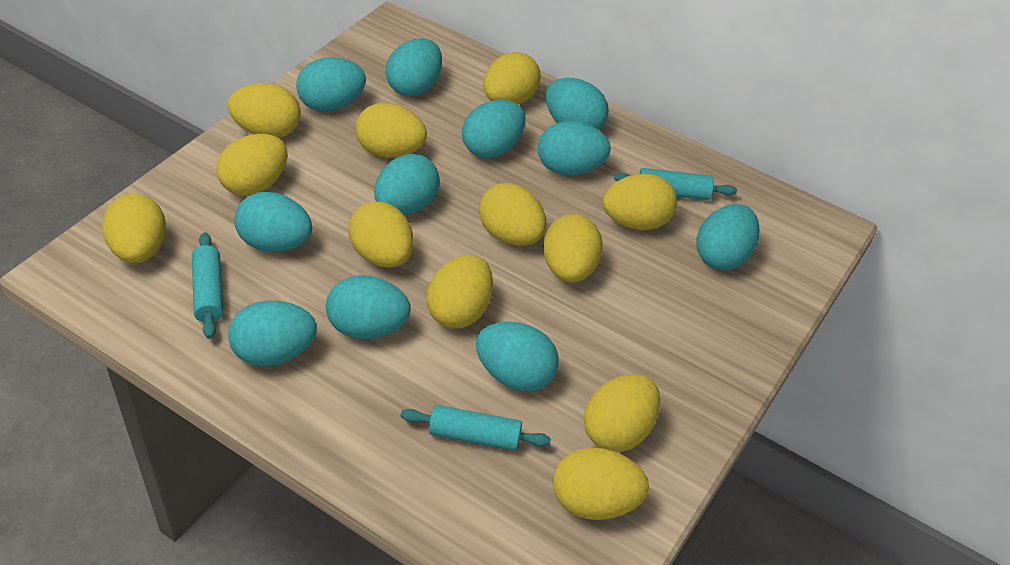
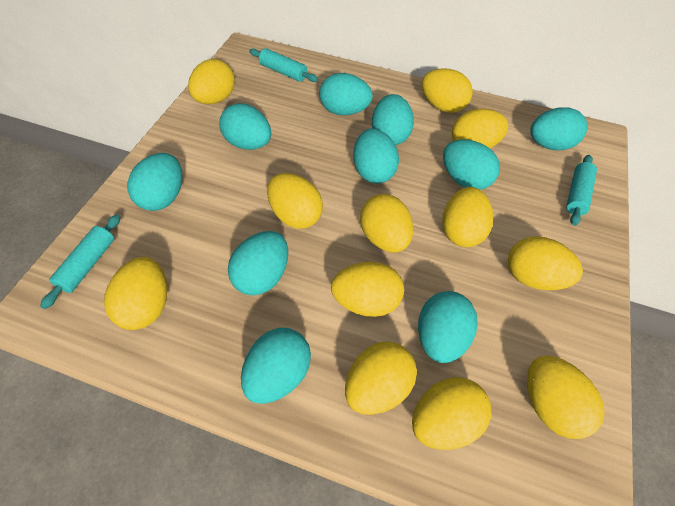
turquoise egg: [228,300,317,366] [234,192,312,252] [296,57,366,111] [326,275,411,339] [374,154,440,215] [386,38,442,96] [462,100,525,159] [476,322,559,392] [538,121,611,175] [545,78,609,130] [696,204,760,270] = 11 -> [127,153,182,211] [219,103,271,150] [228,231,288,296] [241,328,311,404] [319,73,373,115] [353,128,399,184] [372,94,414,145] [418,291,478,363] [443,139,500,190] [530,107,587,150] = 10

